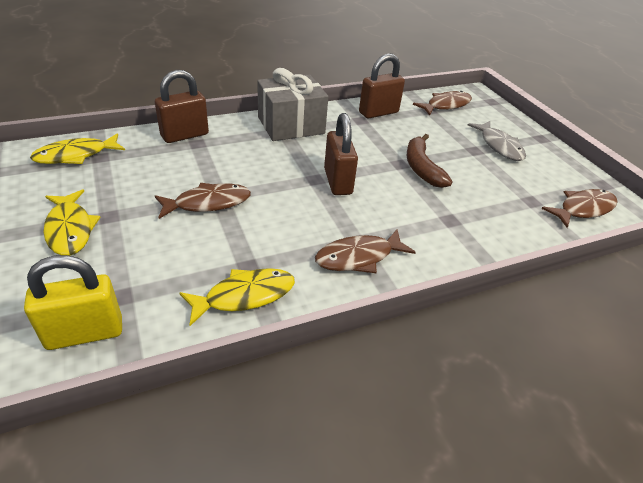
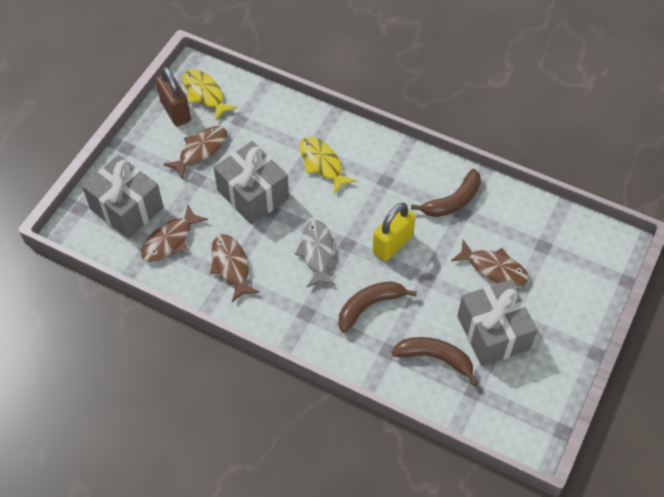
brown banana: [407,134,453,188] = 1 -> [338,281,417,333] [392,337,478,386] [411,169,481,217] = 3
brown padlock: [155,70,209,143] [324,113,358,195] [359,53,405,118] = 3 -> [156,66,191,127] = 1
grey gift: [257,68,328,141] = 1 -> [82,155,164,239] [213,141,289,225] [457,279,537,366] = 3
yellow fish: [30,133,125,164] [44,189,101,256] [180,268,295,326] = 3 -> [183,69,237,120] [300,137,357,194] = 2

